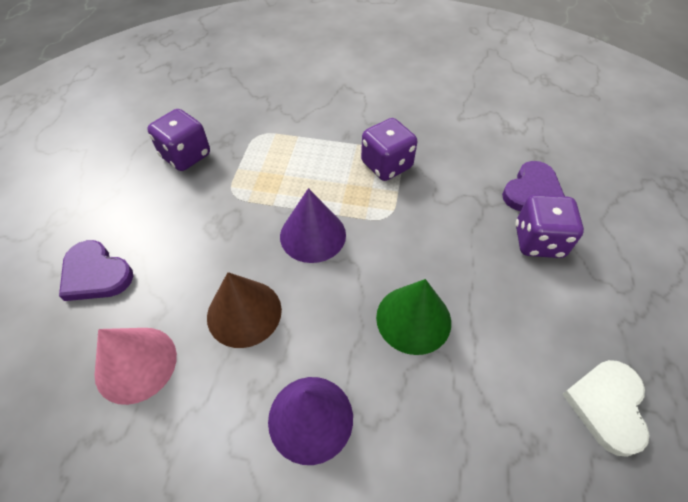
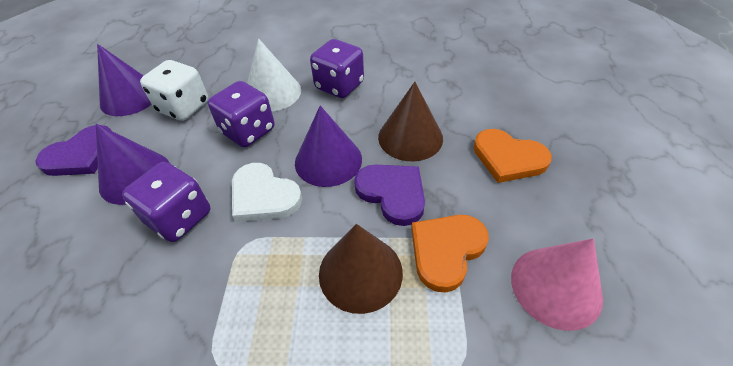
brown cone: [207,272,282,348] = 1 -> [319,224,403,314] [378,82,443,161] = 2
green cone: [376,279,451,355] = 1 -> none = 0
orange heart: none = 0 -> [411,215,489,292] [474,129,552,183] = 2
purple cone: [268,377,353,465] [280,188,346,263] = 2 -> [96,124,169,205] [97,44,151,116] [295,106,362,187] = 3
white cone: none = 0 -> [247,38,301,112] = 1
white dice: none = 0 -> [140,60,208,121] = 1

